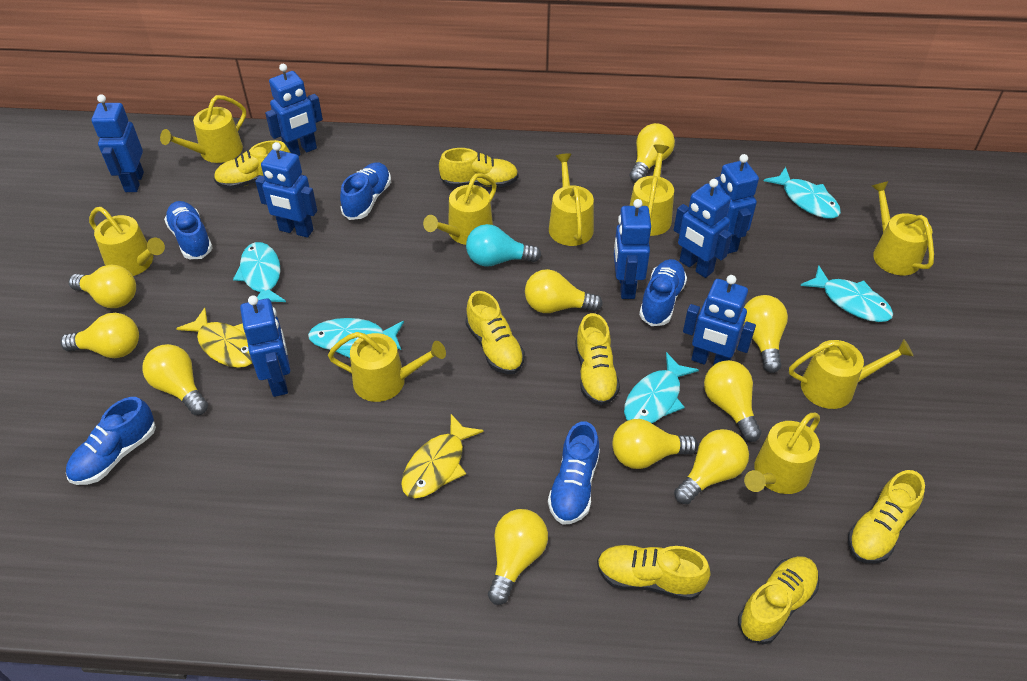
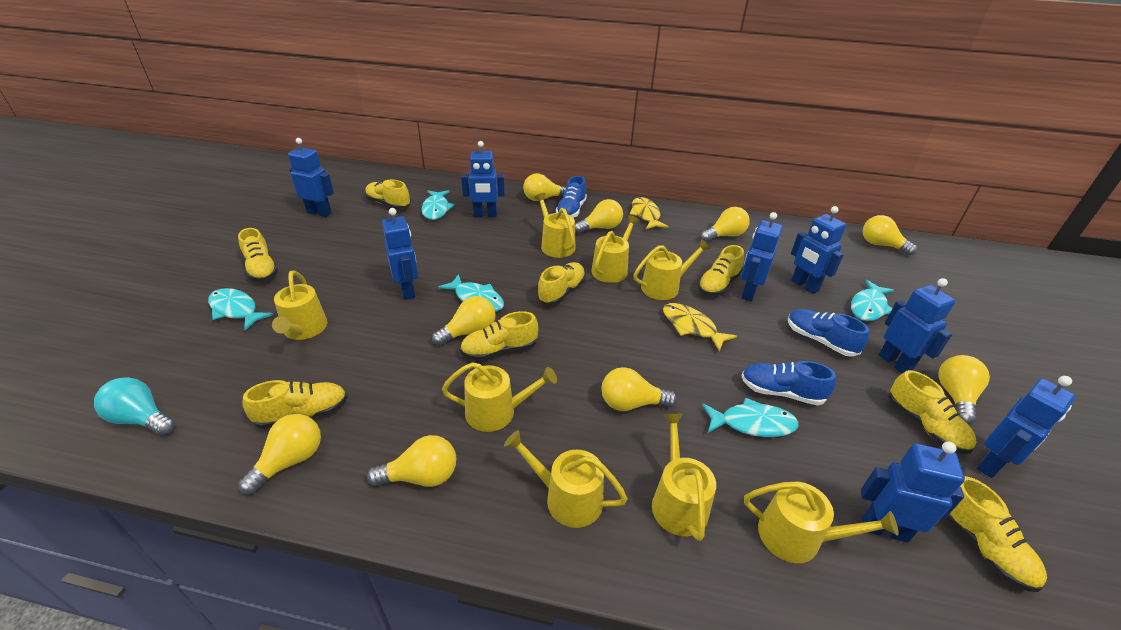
blue shoe: [66,397,156,485] [164,201,213,259] [340,162,391,220] [548,421,600,525] [639,259,687,326] = 5 -> [556,176,587,218] [741,361,836,405] [788,309,869,357] = 3
yellow light bulb: [60,313,139,358] [69,265,136,308] [142,344,208,415] [488,509,548,605] [525,269,603,313] [612,419,698,469] [629,123,675,182] [674,429,749,504] [704,360,762,442] [743,295,788,373] = 10 -> [238,414,321,495] [367,435,456,487] [432,296,496,346] [523,173,566,201] [575,199,623,234] [601,367,677,411] [701,207,750,242] [863,215,917,255] [938,355,990,425] = 9
yellow shoe: [214,140,291,189] [439,148,519,187] [466,291,525,374] [575,313,620,406] [597,545,711,600] [738,556,819,644] [848,470,925,563] = 7 -> [238,228,278,282] [242,380,347,429] [365,180,411,209] [460,311,538,360] [537,262,586,305] [698,245,744,296] [888,370,977,454] [945,476,1047,592] = 8
yellow watering can: [89,207,165,276] [160,95,246,163] [328,332,446,402] [423,173,497,245] [549,153,594,246] [630,144,674,236] [744,413,820,494] [789,339,913,409] [872,181,934,275] = 9 -> [272,270,327,340] [442,362,557,432] [504,430,628,528] [534,193,576,258] [591,215,640,283] [633,239,711,300] [652,414,716,541] [744,482,899,563] = 8

